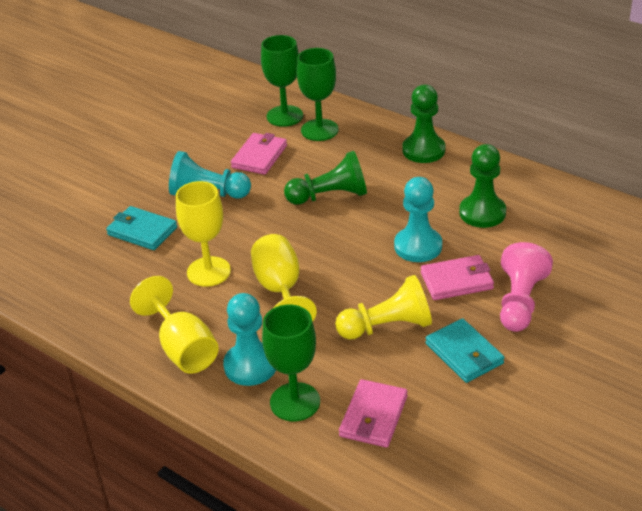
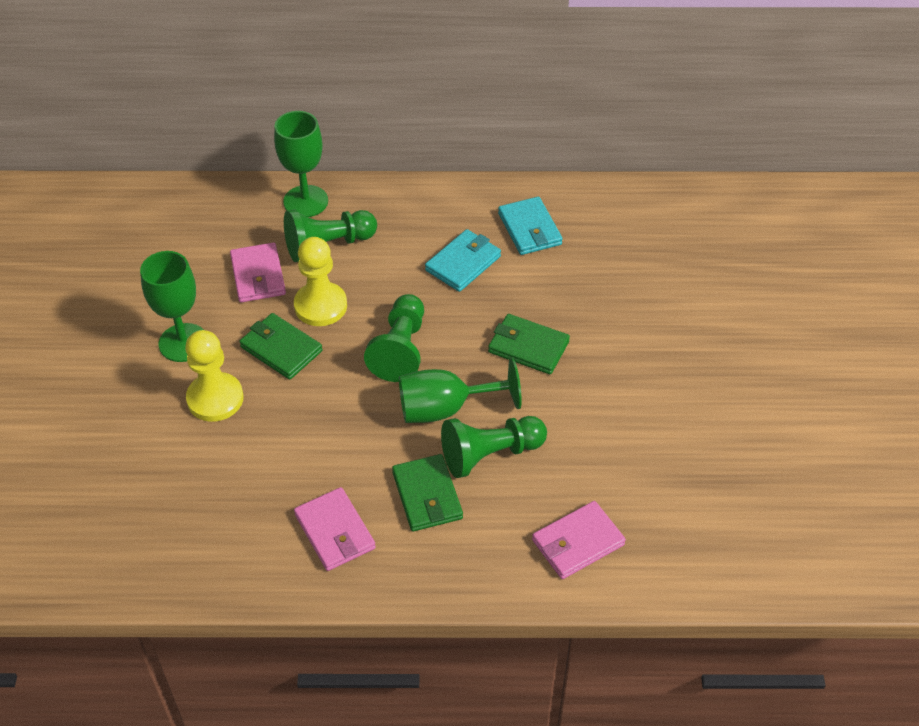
green wallet: none = 0 -> [239,313,322,380] [392,454,463,531] [488,314,570,374] = 3
pink pawn: [500,242,553,332] = 1 -> none = 0
turquoise pawn: [169,151,251,199] [223,293,276,386] [394,177,442,262] = 3 -> none = 0
yellow goblet: [130,276,219,374] [176,181,231,287] [251,234,317,321] = 3 -> none = 0
yellow pawn: [335,275,432,339] = 1 -> [185,330,244,422] [294,237,347,326] = 2

